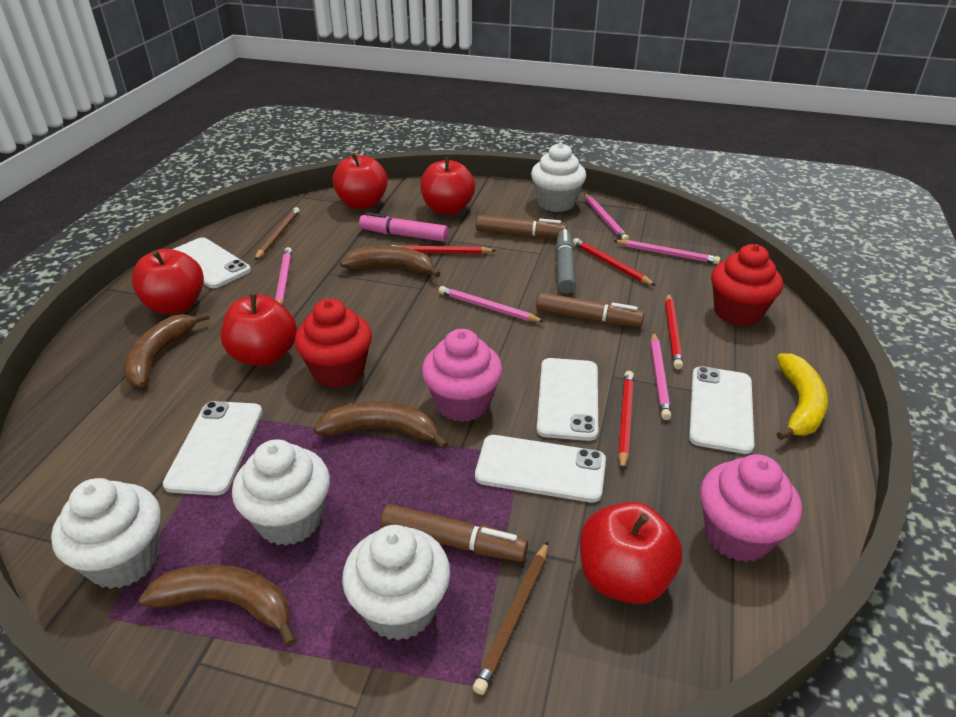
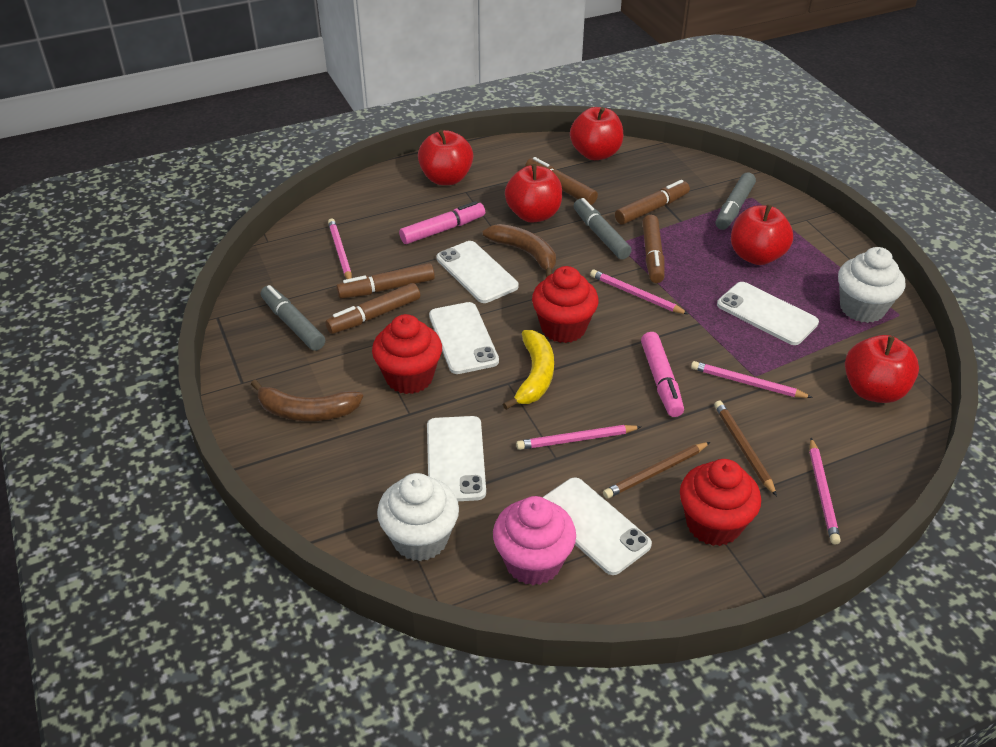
brown banana: [123,312,210,387] [139,565,296,647] [314,402,448,450] [340,245,441,278] = 4 -> [251,380,363,421] [482,224,556,277] = 2
brown marker: [381,504,528,562] [476,215,567,238] [536,292,644,327] = 3 -> [325,283,420,334] [336,263,435,299] [525,157,598,205] [615,180,690,225] [642,215,664,283] = 5
grey marker: [555,229,576,293] = 1 -> [261,285,325,351] [574,198,632,259] [715,172,756,230] = 3
pink cupcake: [422,329,503,422] [700,454,802,562] = 2 -> [493,496,576,585] = 1
pink marker: [359,212,448,242] = 1 -> [399,201,485,244] [641,332,684,417] = 2
red cupcake: [294,299,372,388] [711,244,783,327] = 2 -> [372,314,442,394] [532,266,599,343] [680,459,761,546] = 3
red pencil: [391,245,496,254] [573,238,656,286] [618,371,634,471] [665,293,683,369] = 4 -> none = 0
white cupcake: [51,478,160,589] [232,439,330,546] [342,525,450,641] [531,143,586,212] = 4 -> [377,473,459,561] [838,247,905,323] = 2

